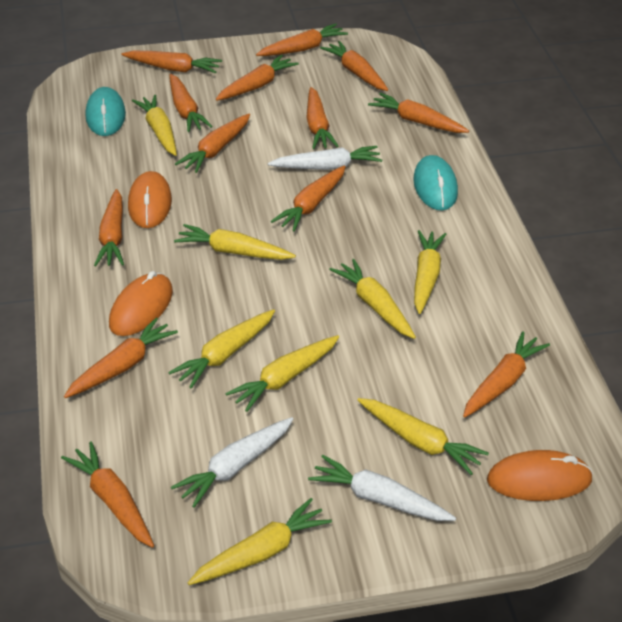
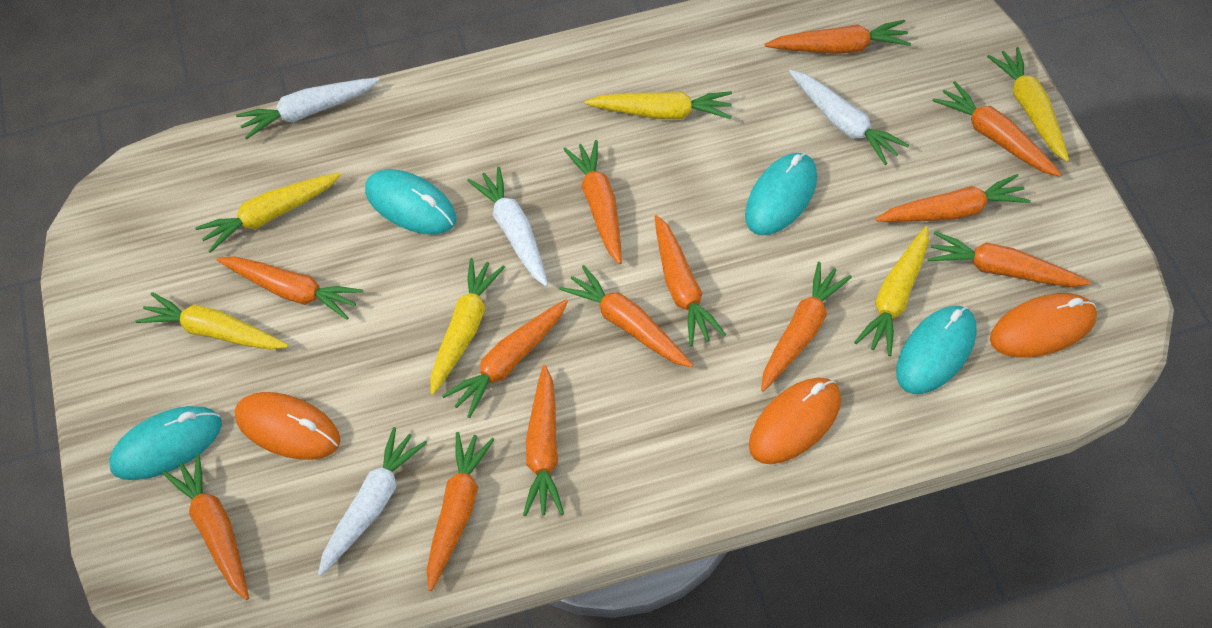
turquoise mouse: [86,87,126,136] [413,155,458,210] = 2 -> [109,406,222,480] [365,169,456,234] [745,153,817,235] [896,306,977,394] = 4
white carrot: [171,417,293,508] [268,146,382,170] [308,455,456,521] = 3 -> [236,78,380,140] [318,427,427,576] [467,167,548,287] [789,70,909,165] = 4
yellow carrot: [132,95,177,156] [168,309,275,389] [174,224,296,260] [188,498,332,585] [225,335,339,412] [329,259,416,339] [357,398,489,475] [414,230,446,314] = 8 -> [136,292,288,350] [195,172,341,253] [430,258,505,395] [584,91,732,119] [854,226,929,356] [987,47,1069,162] = 6

